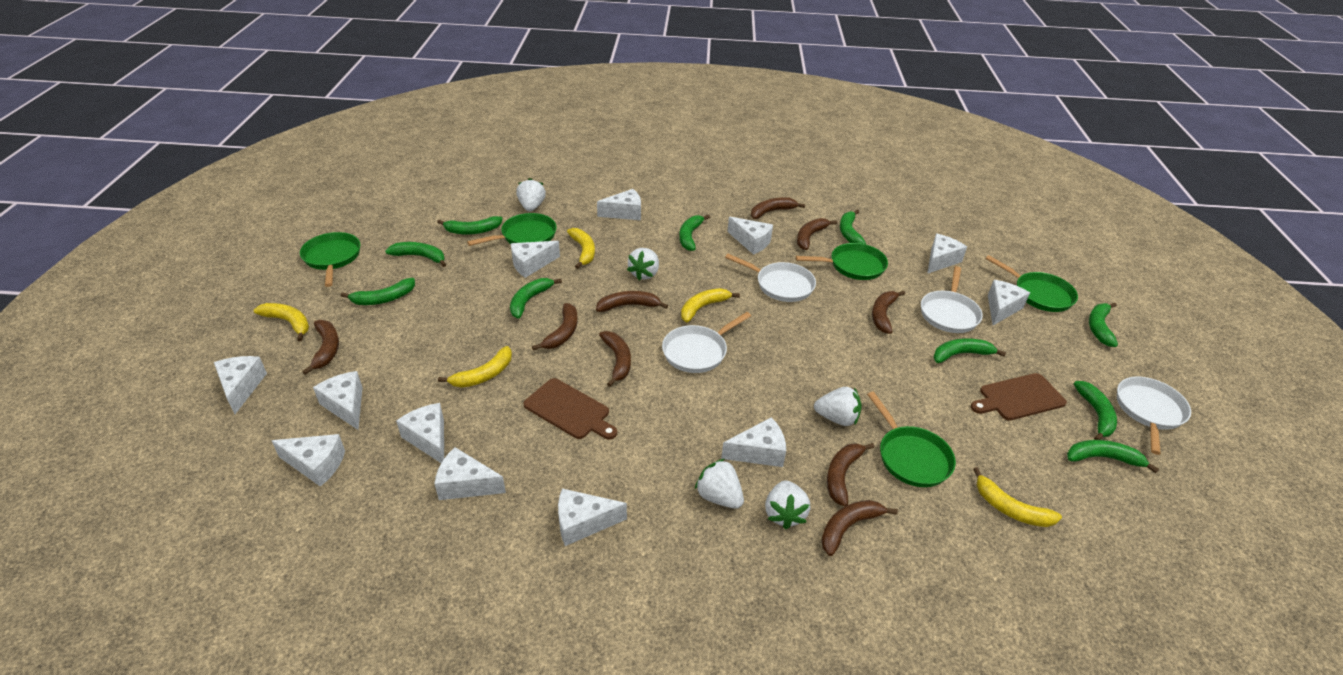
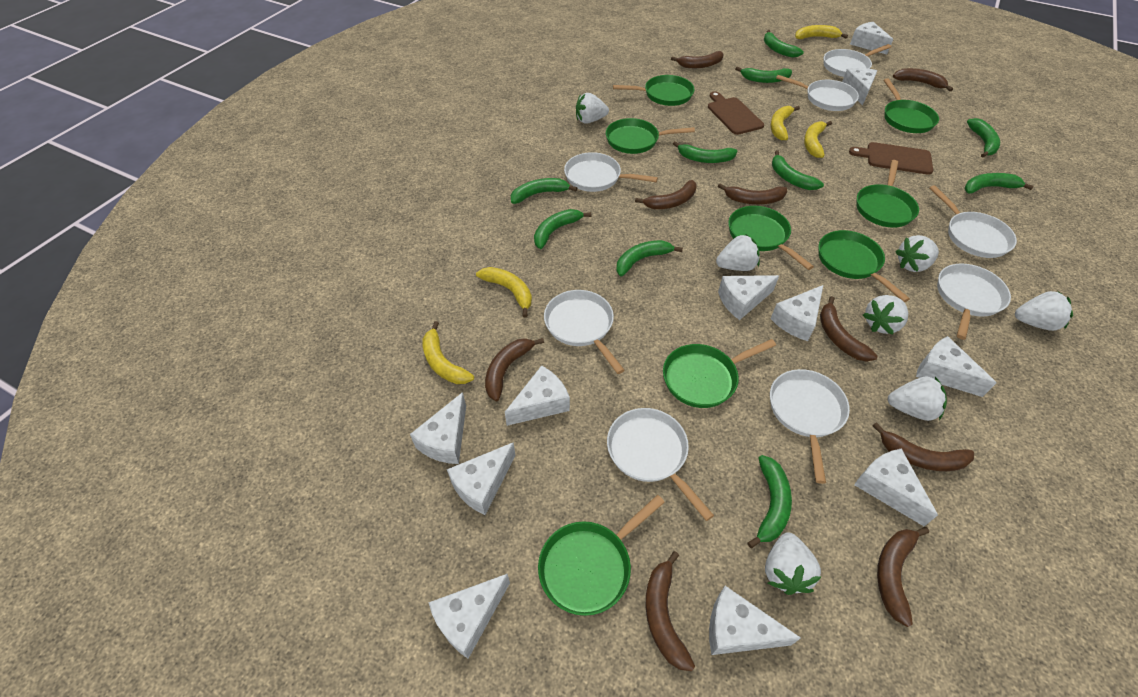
green pan: [300,232,361,287] [467,213,557,246] [796,243,888,280] [867,392,956,487] [985,255,1078,312] = 5 -> [538,495,665,616] [606,118,695,154] [613,75,695,106] [663,339,776,408] [728,206,814,270] [818,230,910,302] [856,160,919,228] [884,78,939,133] = 8
white cheese: [214,356,267,414] [271,434,345,487] [313,371,363,430] [396,403,444,463] [434,447,506,500] [511,241,560,278] [558,488,627,546] [597,189,641,220] [721,417,786,467] [727,217,773,255] [927,234,967,274] [988,280,1030,325] = 12 -> [410,392,466,464] [428,574,510,659] [447,442,515,515] [505,365,570,426] [709,586,801,655] [718,275,779,320] [770,285,823,341] [842,68,877,106] [850,22,893,54] [854,448,938,526] [916,336,997,397] = 11
white pan: [662,312,751,373] [725,254,816,302] [921,266,983,333] [1117,377,1191,455] = 4 -> [544,290,625,374] [564,152,658,192] [607,408,714,521] [770,369,850,484] [776,75,859,111] [824,44,891,77] [929,185,1017,258] [937,264,1011,340] = 8
white strawberry: [516,178,546,212] [627,248,659,281] [695,459,744,509] [765,480,810,530] [814,387,862,426] = 5 -> [576,93,609,124] [716,234,760,271] [765,532,821,595] [863,295,908,335] [888,377,947,421] [895,235,939,272] [1015,291,1073,331] = 7

